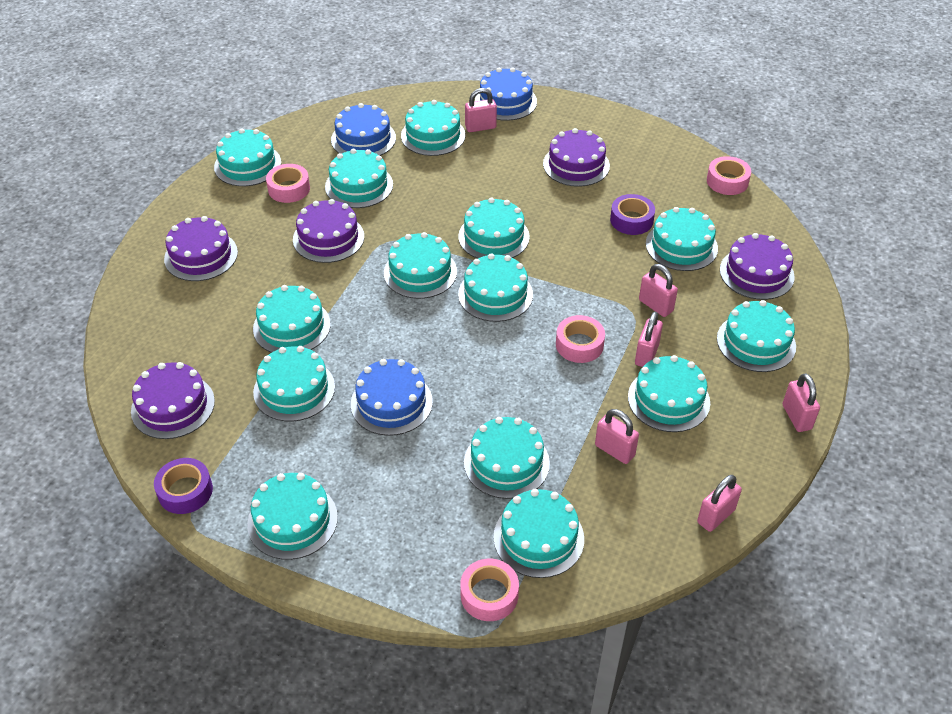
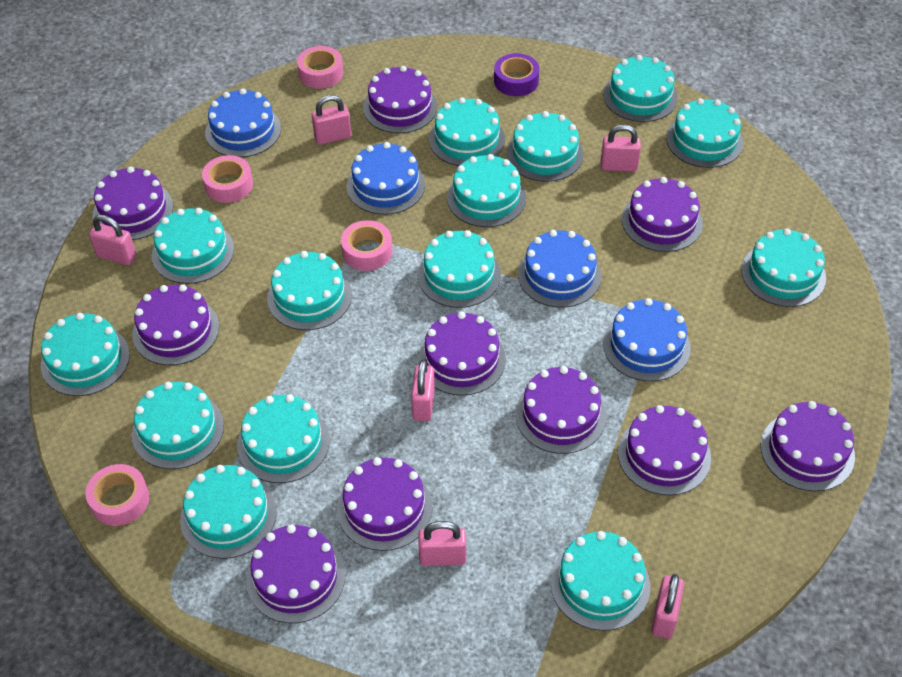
blue cake: [331,103,396,156] [351,359,433,436] [475,67,537,121] = 3 -> [205,88,281,157] [347,142,425,215] [518,230,601,308] [603,298,691,381] = 4
purple cake: [131,362,215,439] [164,216,238,281] [293,199,364,263] [543,128,610,187] [720,233,795,300] = 5 -> [93,166,173,240] [132,284,219,365] [246,525,346,623] [337,457,432,551] [363,66,438,133] [418,312,506,396] [515,366,606,454] [618,405,711,495] [622,177,703,252] [761,401,855,491] = 10
purple tape: [154,458,213,514] [610,194,655,235] = 2 -> [494,53,539,96] = 1

